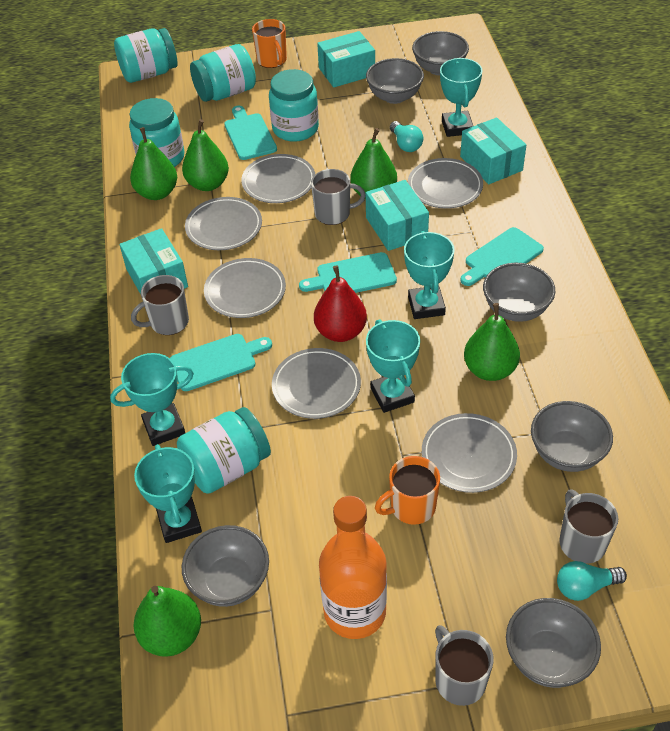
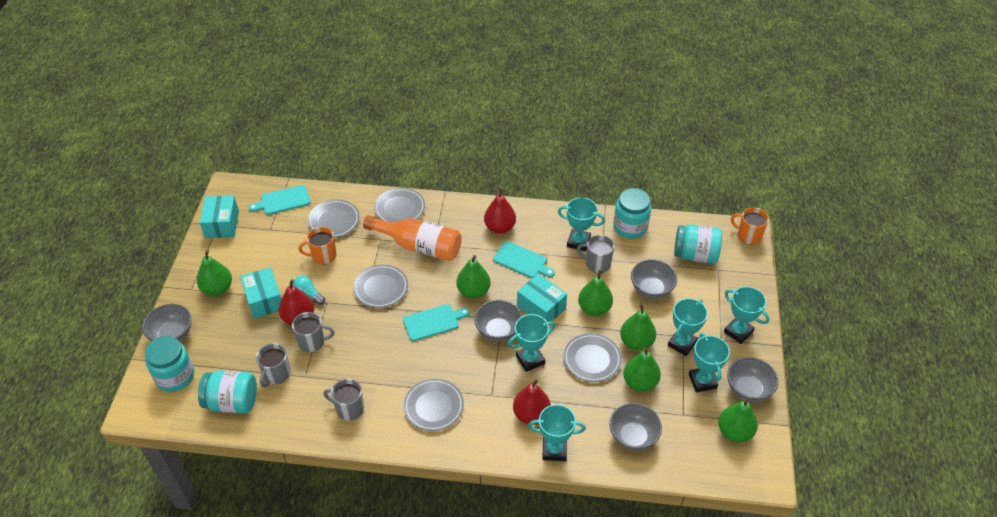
green pear: [130,127,177,200] [133,586,201,657] [182,119,229,191] [350,128,397,199] [464,303,520,381] = 5 -> [197,250,232,296] [456,255,491,299] [578,269,613,316] [620,304,656,351] [623,347,661,392] [718,398,758,443] = 6
grey bowl: [182,525,269,607] [366,58,424,104] [412,31,469,75] [483,263,555,322] [506,598,601,688] [531,401,613,472] = 6 -> [142,304,192,342] [474,300,522,342] [609,403,662,451] [631,259,677,299] [727,357,778,402] = 5
grey plate: [185,197,262,250] [204,258,286,318] [241,154,315,203] [272,348,361,419] [408,158,483,208] [422,413,517,493] = 6 -> [308,199,360,238] [353,264,408,308] [374,188,425,222] [403,379,464,431] [563,333,622,382] = 5
red pear: [314,265,367,342] = 1 -> [279,280,314,325] [484,188,516,234] [513,379,551,425] = 3
turquoise box: [119,228,188,294] [317,31,375,87] [366,180,429,251] [460,117,526,184] = 4 -> [200,195,239,238] [240,267,281,319] [517,274,567,322] = 3
turquoise cutting board: [170,334,272,391] [224,106,277,160] [299,252,397,293] [460,227,544,286] = 4 -> [249,185,310,215] [403,304,470,341] [493,241,555,278] = 3
turquoise jar: [114,28,178,83] [129,98,184,167] [177,407,271,494] [190,44,256,102] [269,69,319,142] = 5 -> [145,336,194,392] [198,370,257,413] [613,188,651,239] [674,224,722,264] = 4
turquoise light bulb: [390,121,423,152] [557,561,627,601] = 2 -> [292,276,325,305] = 1
turquoise trophy: [110,353,194,446] [134,444,202,543] [366,319,420,413] [404,231,455,319] [440,58,483,137] = 5 -> [507,314,555,372] [528,404,586,461] [558,197,605,251] [668,298,708,356] [689,333,730,392] [724,286,770,344] = 6

